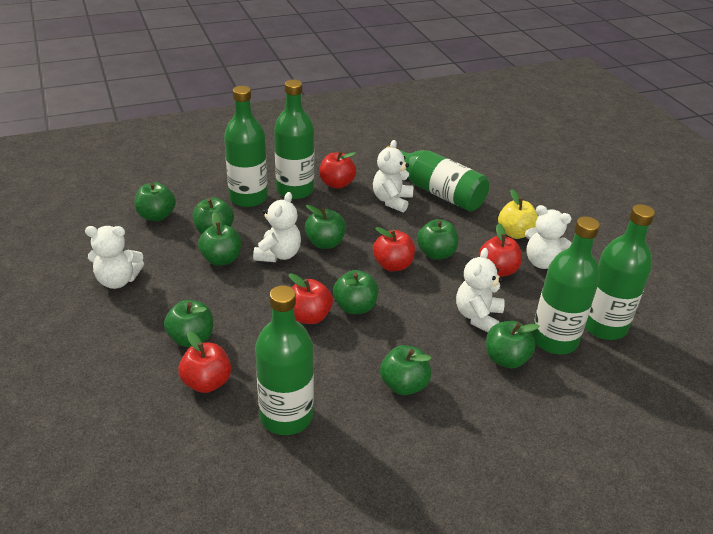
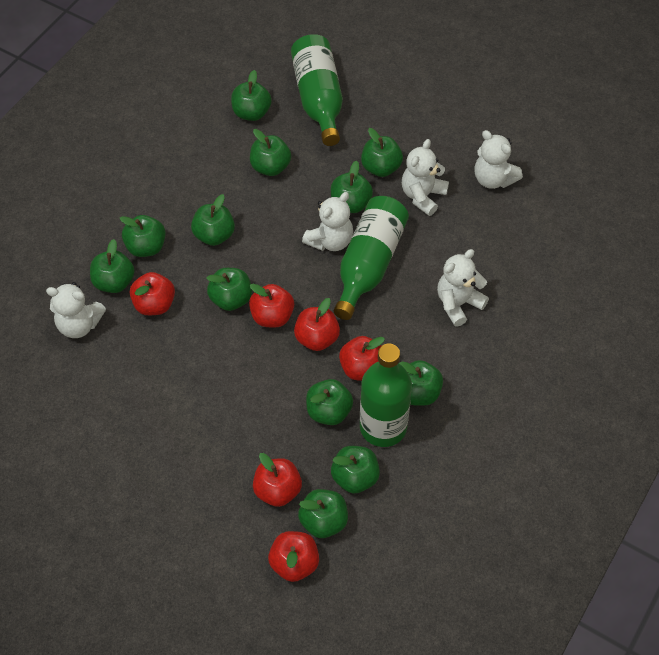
green apple: [135,182,176,221] [164,300,213,347] [193,197,234,234] [198,212,241,266] [305,205,346,249] [333,270,378,314] [380,345,431,395] [417,219,458,260] [486,321,540,368] = 9 -> [90,239,135,293] [120,215,166,257] [191,194,235,246] [206,268,252,311] [231,70,272,121] [250,129,291,176] [298,489,348,538] [306,379,353,425] [331,161,373,213] [331,446,380,494] [361,128,403,177] [399,360,443,406] = 12
green bottle: [224,86,268,207] [255,285,314,435] [274,79,314,199] [386,145,489,212] [531,216,600,354] [585,204,655,340] = 6 -> [291,34,343,146] [334,196,409,320] [360,343,412,447] = 3
red apple: [178,331,231,393] [289,273,333,324] [319,151,356,189] [373,227,415,271] [479,223,522,277] = 5 -> [130,272,175,315] [249,284,294,328] [253,453,302,507] [268,531,319,582] [294,298,340,351] [339,336,385,381] = 6
yellow apple: [498,189,538,239] = 1 -> none = 0

